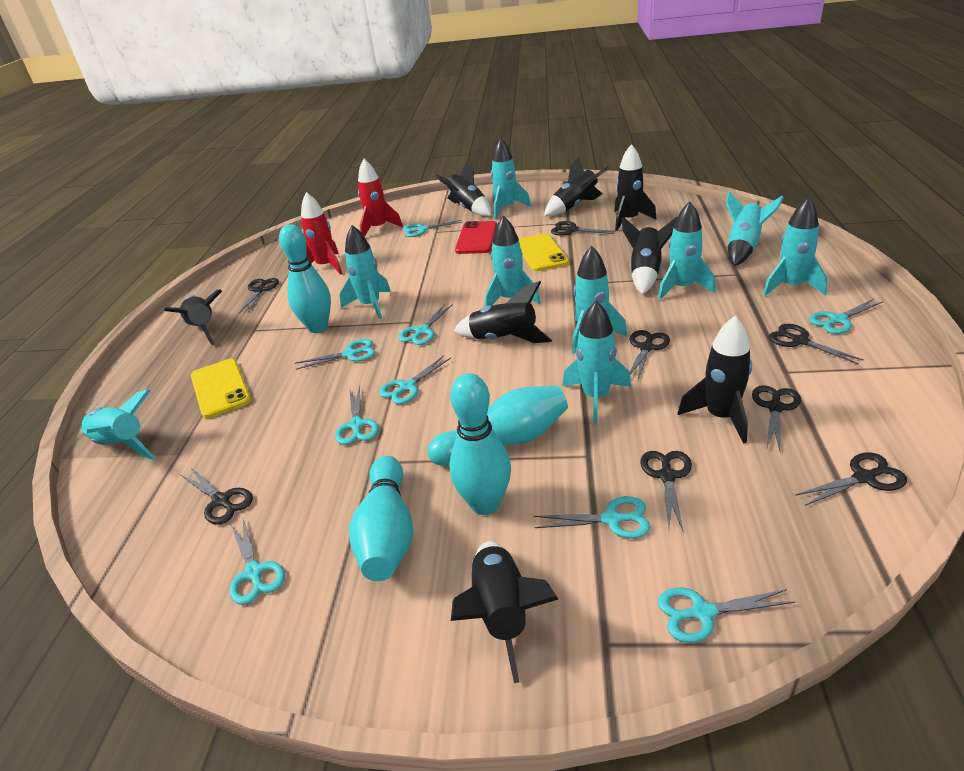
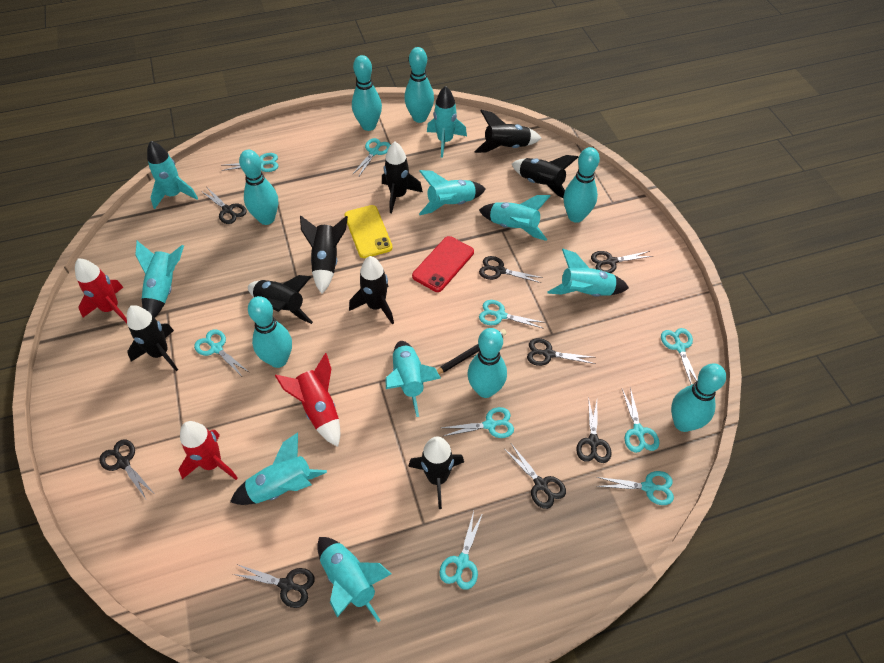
black pencil: none = 0 -> [437,329,507,374] = 1
red rocket: [301,192,343,274] [358,159,403,237] = 2 -> [75,258,127,323] [178,421,238,480] [275,353,340,447] = 3
turquoise bowling pin: [279,224,331,333] [349,456,413,581] [427,385,568,465] [449,373,511,515] = 4 -> [239,150,278,225] [248,296,292,368] [352,55,382,131] [404,47,434,123] [467,328,507,398] [564,147,600,223] [671,363,726,432] = 7
yellow phone: [191,359,251,418] [519,234,569,271] = 2 -> [344,205,393,258] = 1

